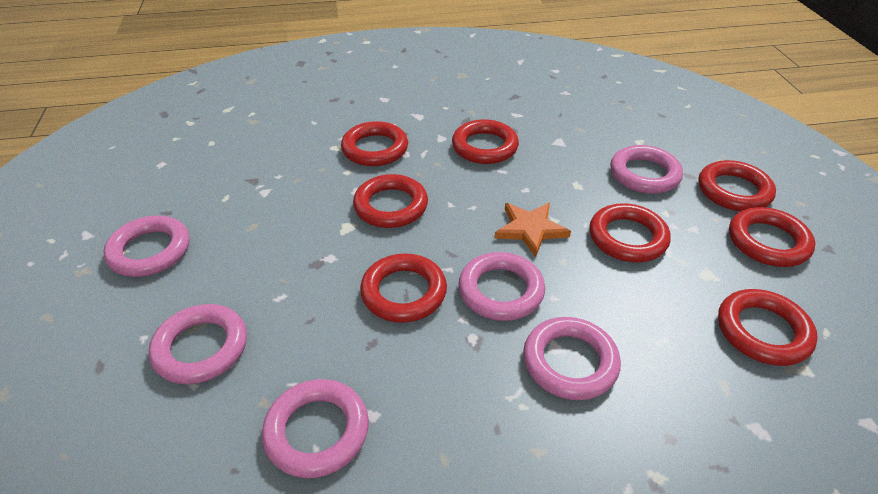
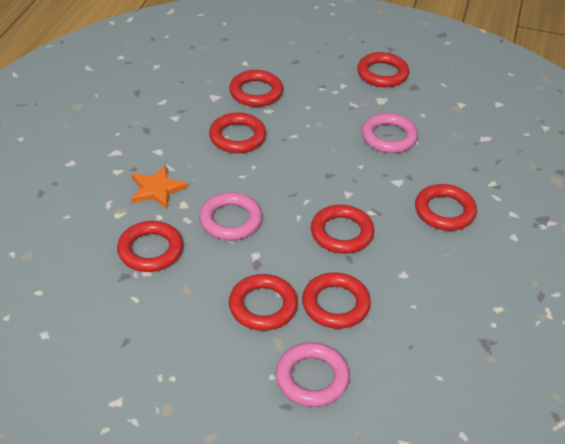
pink ring: [103,216,190,277] [149,304,247,384] [262,379,369,478] [459,252,545,321] [523,317,621,400] [610,145,683,194] = 6 -> [199,192,262,240] [276,342,350,407] [361,113,418,153] = 3

